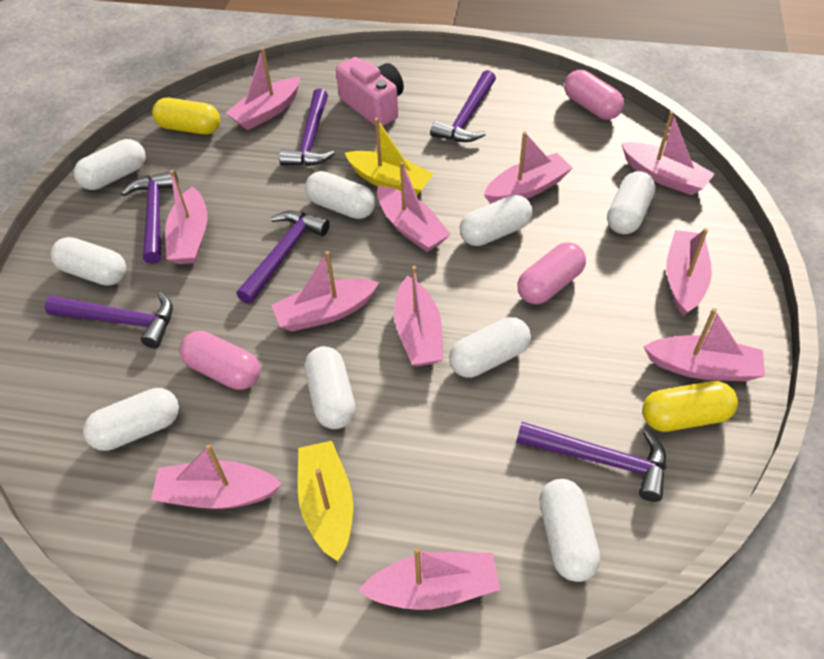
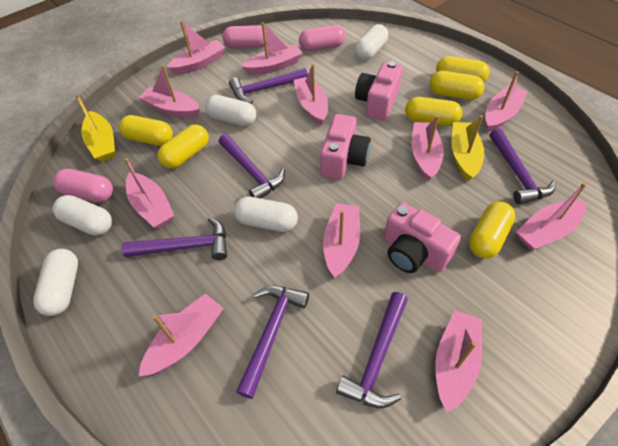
pink camera: [336,57,404,126] = 1 -> [320,114,371,179] [355,61,403,121] [384,202,461,273] = 3
white capsule: [51,237,126,286] [74,139,146,190] [83,388,179,451] [304,346,356,429] [305,171,375,219] [449,317,531,378] [460,195,533,246] [539,479,600,582] [607,171,656,234] = 9 -> [33,249,78,316] [53,195,112,236] [205,95,256,126] [234,197,298,232] [354,24,388,60] = 5
yellow capsule: [152,98,220,135] [642,381,738,432] = 2 -> [119,115,173,146] [158,124,209,169] [405,97,462,126] [430,71,484,100] [436,56,490,82] [469,202,516,258] = 6

